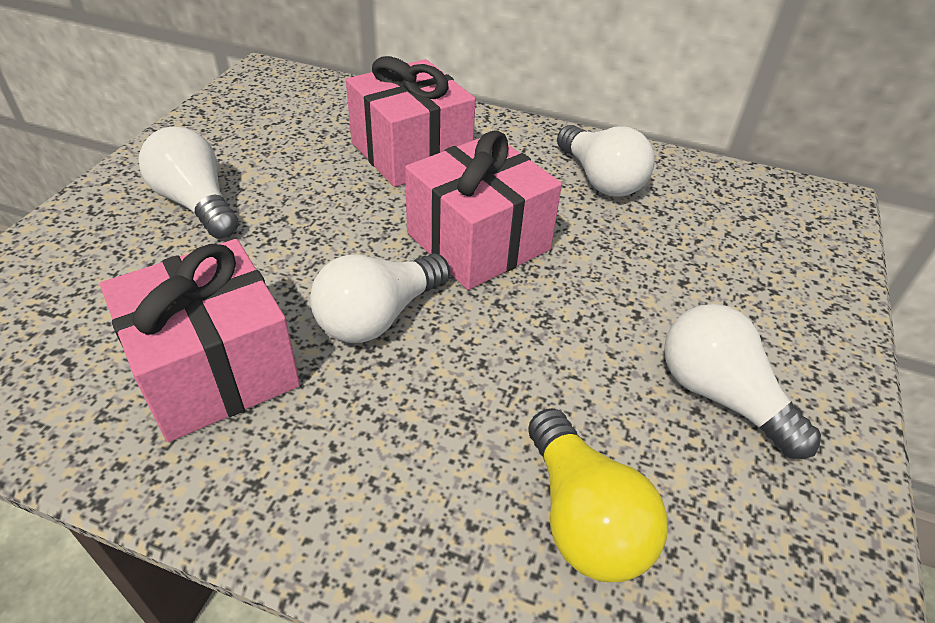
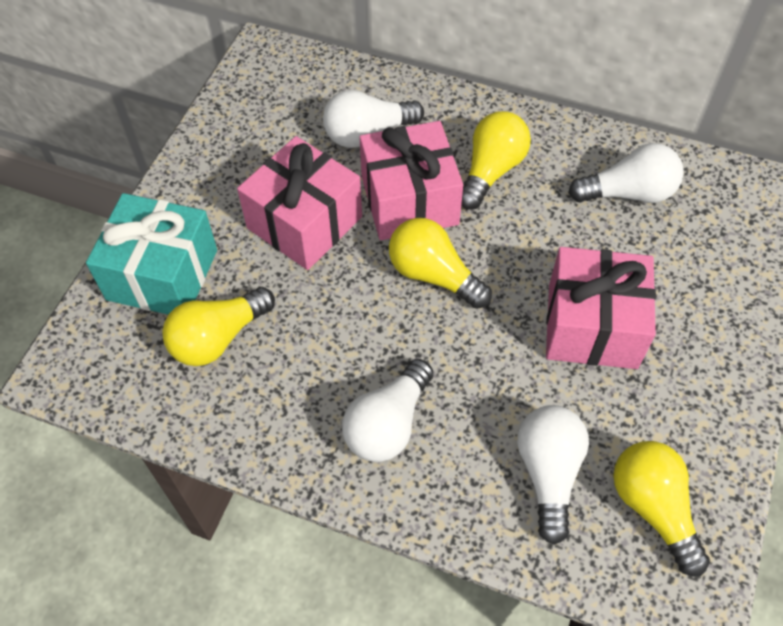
turquoise gift: none = 0 -> [86,193,217,315] = 1
yellow light bulb: [528,408,668,582] = 1 -> [162,287,275,366] [389,218,492,309] [461,111,531,210] [613,441,710,576] = 4

